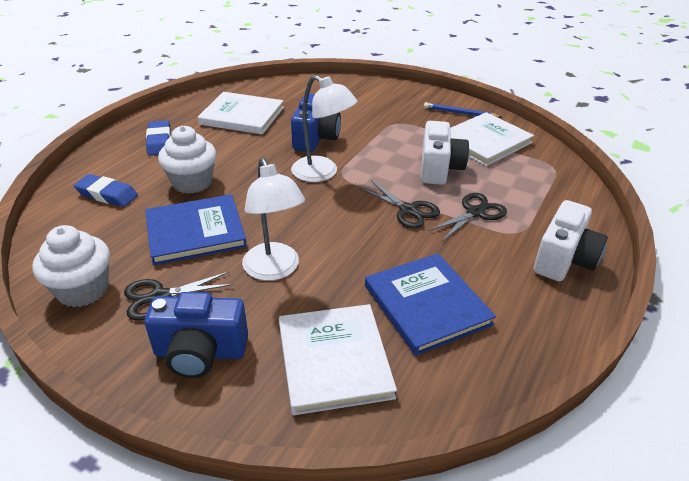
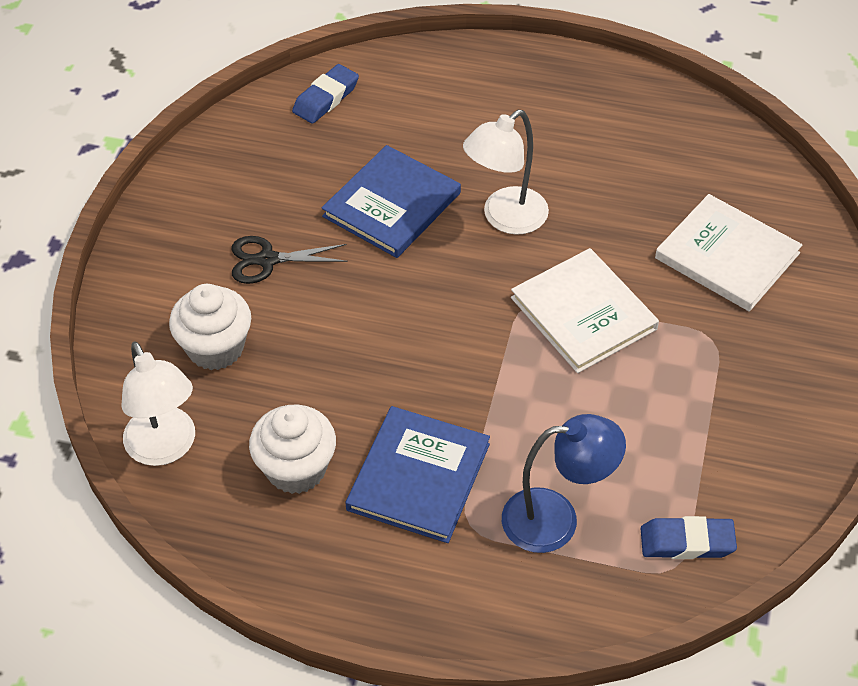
black scissors: [124,271,234,321] [359,180,440,229] [428,193,507,241] = 3 -> [232,236,348,284] = 1
blue camera: [144,292,248,378] [291,93,341,152] = 2 -> none = 0
blue lamp: none = 0 -> [502,414,626,553] = 1
blue pencil: [424,102,502,118] = 1 -> none = 0
white book: [198,92,284,134] [279,304,397,415] [450,112,534,166] = 3 -> [511,248,659,373] [655,194,802,312] = 2
white camera: [421,121,469,185] [534,200,608,281] = 2 -> none = 0

